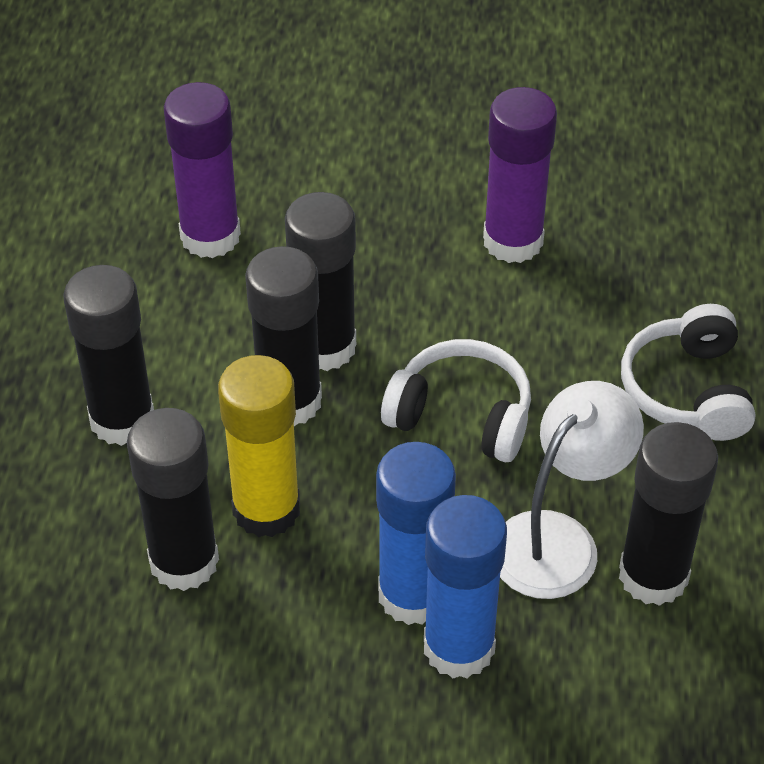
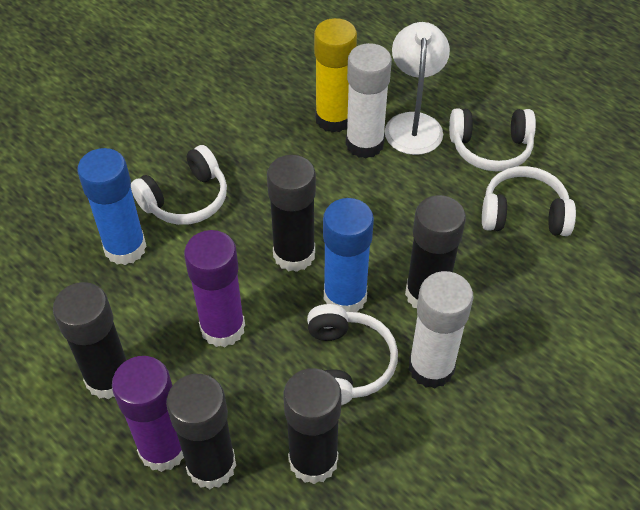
white glue stick: none = 0 -> [346,43,392,158] [409,271,473,388] = 2
white headphones: [381,339,531,462] [621,304,755,441] = 2 -> [131,145,227,225] [307,304,398,405] [449,108,536,172] [482,166,576,236] = 4

